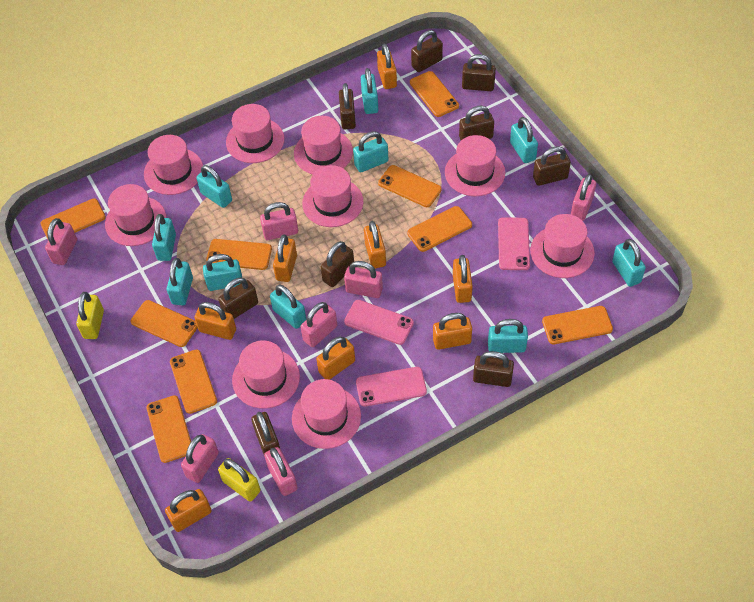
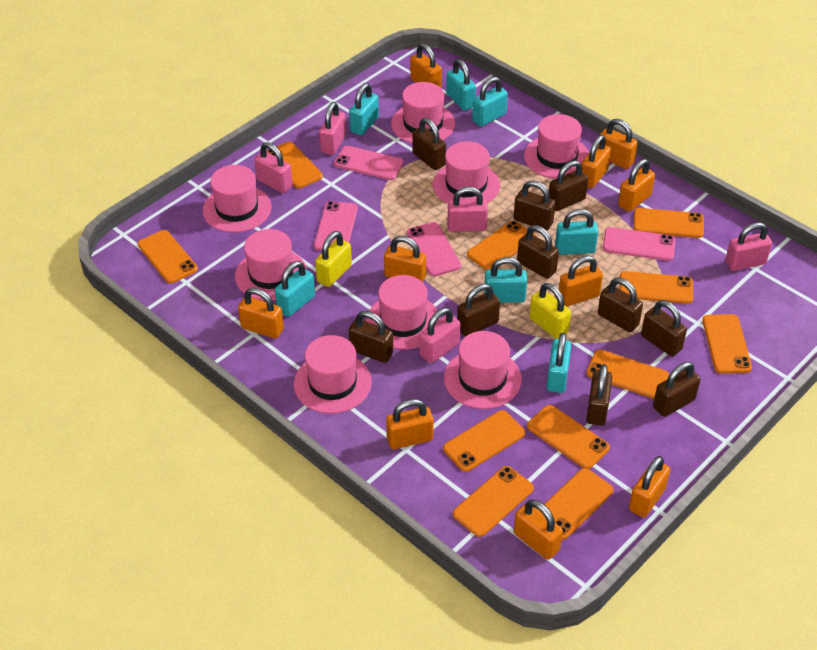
brown padlock: [218,278,258,319] [251,412,280,457] [321,241,354,287] [339,83,356,129] [411,30,443,72] [459,106,494,140] [462,54,496,91] [473,351,514,387] [533,146,571,186] = 9 -> [349,311,393,363] [412,118,446,170] [457,284,500,337] [514,180,556,230] [517,225,559,279] [549,160,588,211] [586,364,612,426] [598,278,643,332] [641,300,687,356] [653,362,701,417] = 10
orange padlock: [165,489,212,532] [194,302,236,340] [273,234,297,282] [316,337,355,380] [364,221,386,268] [377,44,397,89] [433,313,472,350] [453,255,473,303] = 8 -> [238,288,284,339] [384,236,426,282] [386,399,434,449] [410,43,442,88] [514,499,563,560] [559,256,603,306] [582,135,611,188] [600,119,638,169] [618,159,655,212] [629,456,670,518] = 10
orange phone: [40,199,106,239] [131,300,198,347] [146,395,191,463] [170,349,217,414] [206,239,272,270] [378,165,442,207] [407,206,472,252] [410,71,459,117] [542,306,613,344] = 9 -> [138,230,198,283] [266,142,323,189] [443,410,525,472] [453,466,534,537] [467,221,536,270] [527,405,610,469] [544,468,613,540] [586,350,669,399] [619,271,693,304] [633,208,704,238] [702,314,752,373] = 11
pink hat: [105,184,166,246] [144,135,203,195] [226,104,285,163] [232,340,300,409] [292,379,361,449] [294,116,353,174] [302,165,363,227] [445,135,505,196] [530,214,595,278] = 9 -> [203,165,272,233] [235,229,307,301] [294,335,372,414] [366,275,441,350] [391,82,455,143] [433,141,500,204] [444,331,522,409] [524,114,589,179] = 8
pink padlock: [45,218,77,265] [181,434,219,483] [260,202,298,240] [264,447,298,496] [301,302,337,347] [344,261,383,298] [571,174,596,221] = 7 -> [254,142,293,193] [319,102,346,155] [419,308,461,363] [447,186,488,232] [725,222,772,271] = 5
pink phone: [344,300,414,345] [356,367,427,407] [498,217,530,270] = 3 -> [314,201,358,251] [334,146,404,180] [407,222,461,276] [603,227,675,261] = 4
turquoise padlock: [152,214,176,261] [167,258,193,305] [196,165,232,208] [203,254,242,291] [270,285,306,329] [353,131,388,172] [361,68,378,114] [488,319,528,353] [510,117,538,163] [612,239,646,287] = 10 -> [275,261,315,317] [349,83,379,135] [446,59,476,111] [472,77,508,127] [484,257,527,303] [547,333,572,393] [555,209,598,255] = 7

